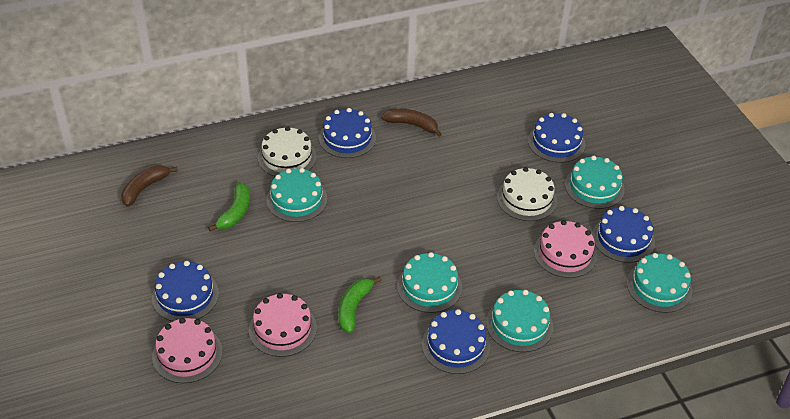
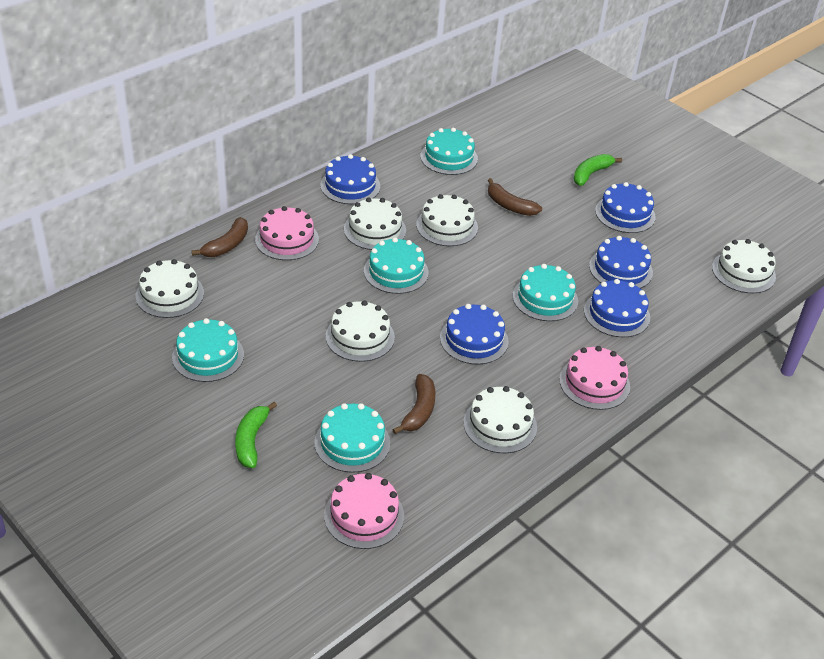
brown banana: [121,165,178,207] [381,109,442,137] = 2 -> [192,217,248,257] [392,374,435,434] [488,178,542,216] = 3
white cake: [258,126,317,176] [497,167,557,221] = 2 -> [135,259,204,318] [326,300,395,362] [344,198,406,250] [416,194,478,246] [463,386,537,453] [712,239,776,293] = 6

